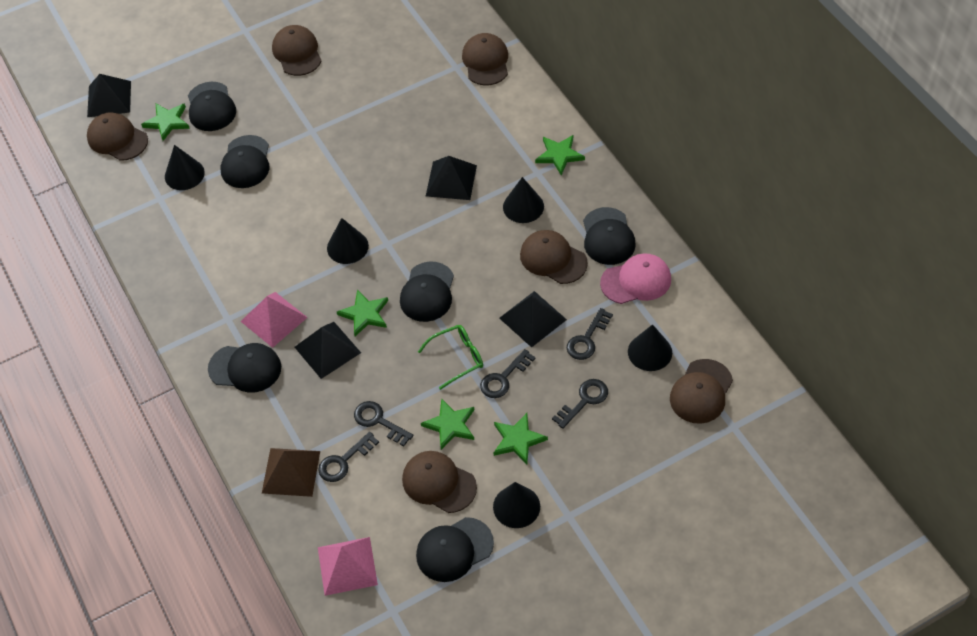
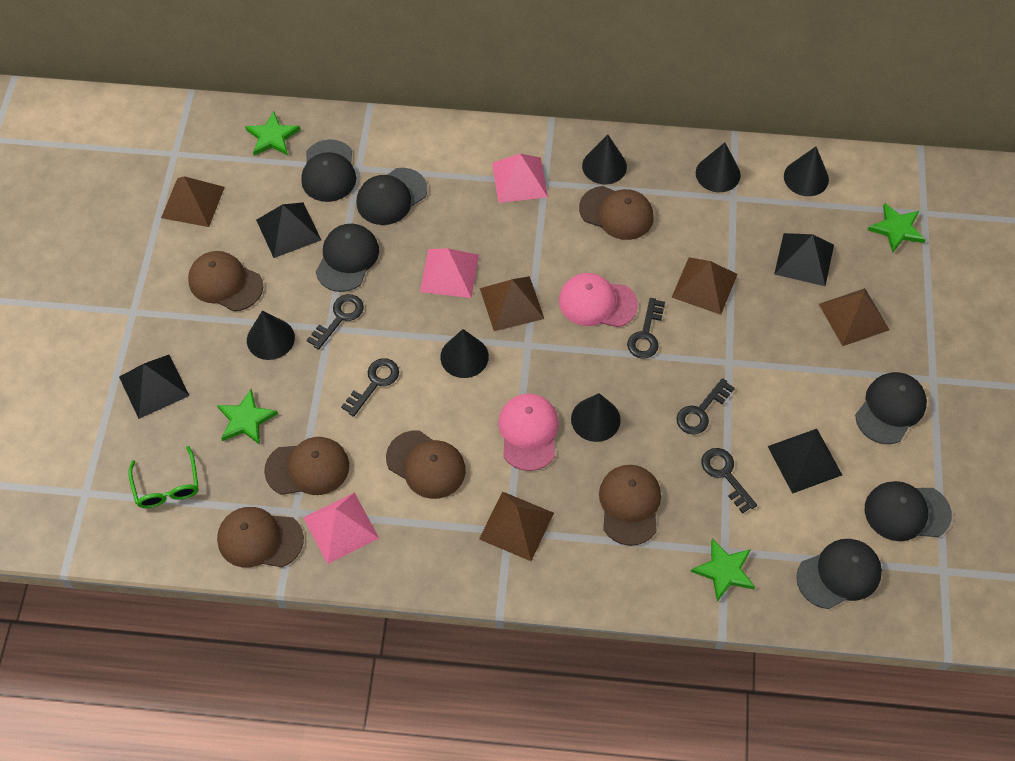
black cone: [165,145,205,190] [327,218,369,264] [493,482,540,528] [503,177,544,223] [628,324,672,371] = 5 -> [247,311,295,360] [440,329,489,378] [571,393,621,442] [582,134,627,184] [696,143,741,192] [784,147,829,196] = 6
brown pyramid: [262,448,320,497] = 1 -> [161,176,225,227] [479,491,554,561] [480,276,544,331] [671,257,738,315] [819,288,889,346] = 5
green star: [141,104,190,141] [337,290,388,336] [421,398,474,450] [494,413,548,464] [535,135,585,175] = 5 -> [217,389,278,445] [245,111,300,156] [691,539,755,602] [868,203,926,253] = 4
pink cap: [600,253,671,304] = 1 -> [498,393,559,471] [559,273,638,327] = 2
pink pyramid: [240,292,308,348] [318,537,378,596] = 2 -> [303,492,379,564] [420,248,479,298] [492,154,548,203] = 3

